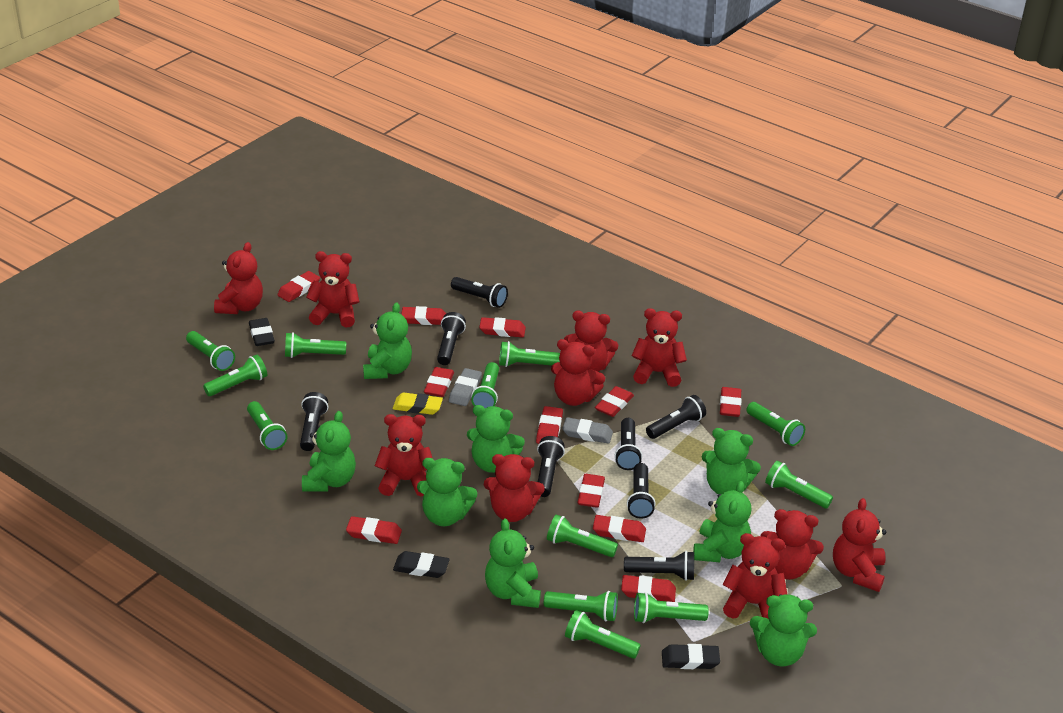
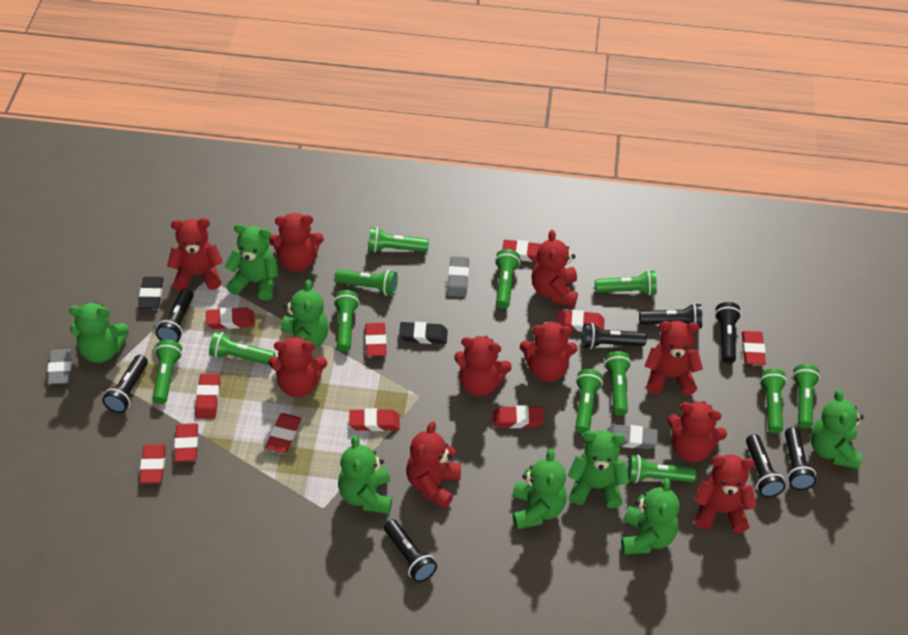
black eraser: [249,318,275,346] [393,551,450,578] [662,644,720,669] = 3 -> [138,277,164,309] [399,322,448,344] = 2
grey eraser: [449,368,482,406] [562,417,613,444] = 2 -> [47,349,72,385] [447,256,469,297] [607,424,658,449] = 3
yellow eraser: [393,393,443,415] = 1 -> none = 0

